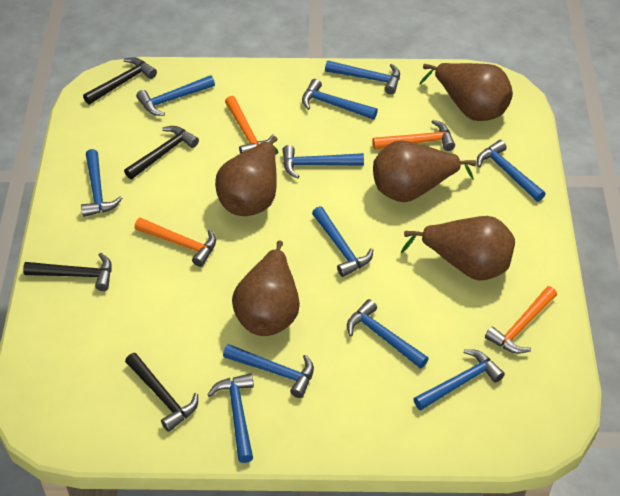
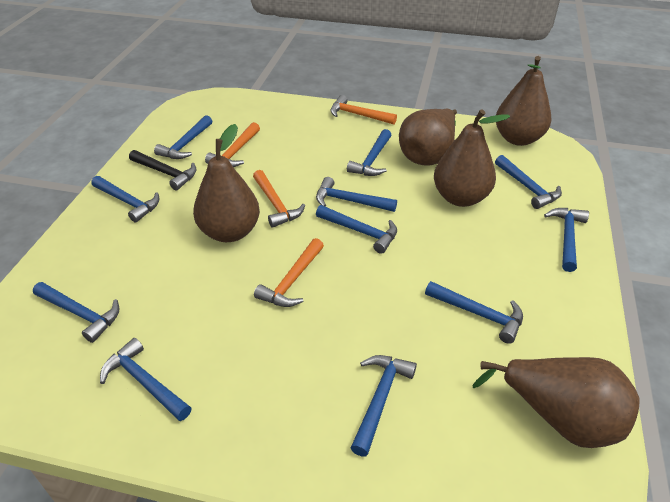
black hammer: [23,253,112,291] [83,57,157,104] [124,126,199,179] [125,353,198,432] = 4 -> [129,150,197,190] = 1

